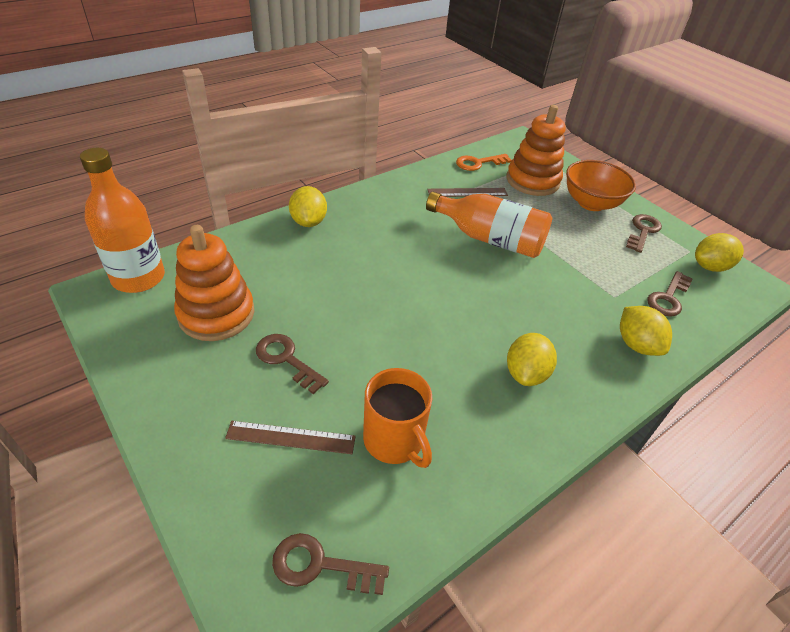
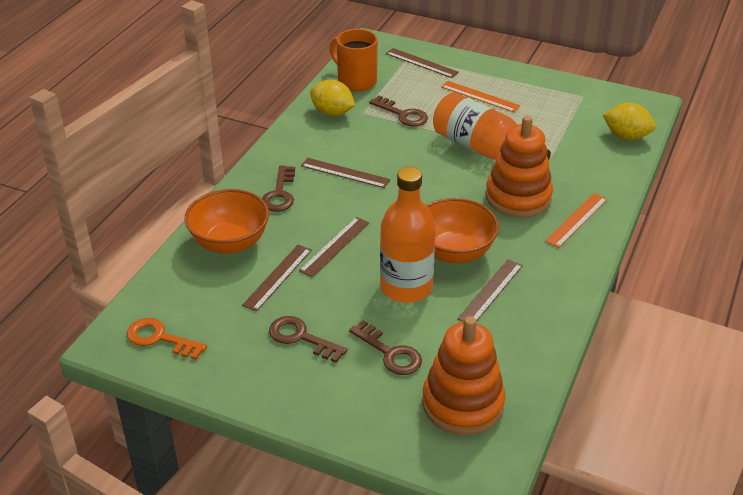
brown ruler: [225,421,356,454] [427,188,508,197] = 2 -> [242,245,312,312] [299,217,369,277] [301,158,390,188] [386,48,459,78] [457,259,523,322] = 5
orange bowl: [566,160,636,211] = 1 -> [185,189,269,254] [426,198,499,263] = 2
orange ruler: none = 0 -> [441,81,520,112] [545,193,608,248] = 2
yellow lemon: [289,186,327,227] [507,333,557,386] [620,306,672,356] [695,233,744,272] = 4 -> [310,80,355,116] [603,102,656,140] = 2

